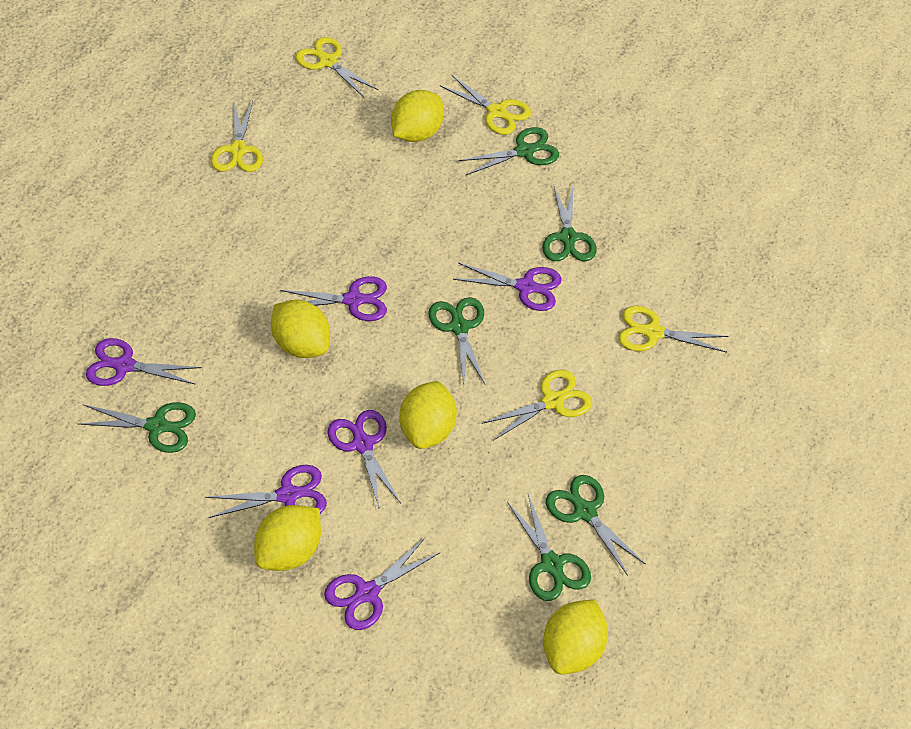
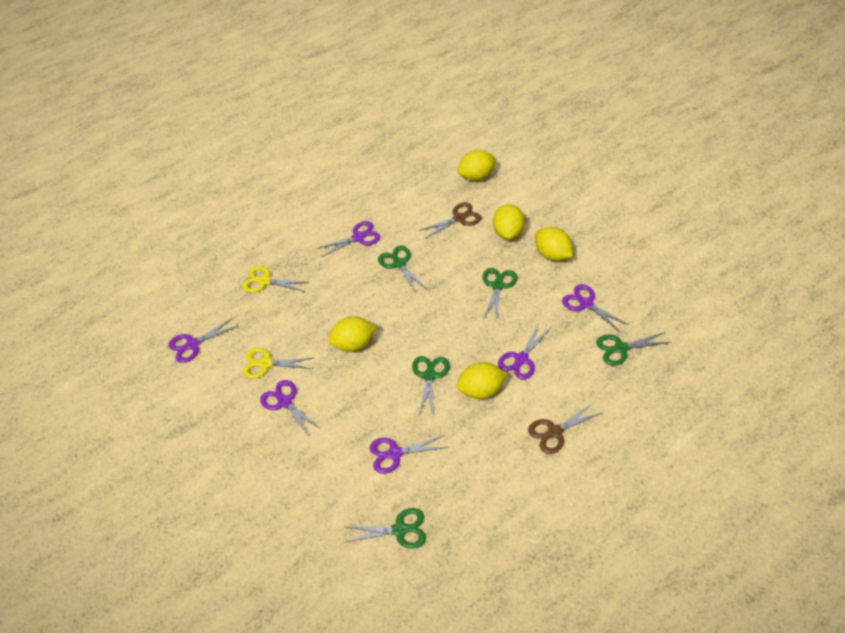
brown scissors: none = 0 -> [419,202,481,239] [528,402,603,454] = 2
green scissors: [78,402,196,453] [428,297,485,384] [458,127,559,175] [507,494,591,601] [542,186,597,261] [546,475,646,576] = 6 -> [344,508,426,549] [378,245,427,294] [412,356,450,417] [482,268,517,322] [596,332,671,366] = 5
yellow scissors: [211,101,263,172] [295,37,379,98] [440,74,531,135] [482,369,592,441] [618,306,729,353] = 5 -> [242,266,309,292] [243,348,313,379] = 2

